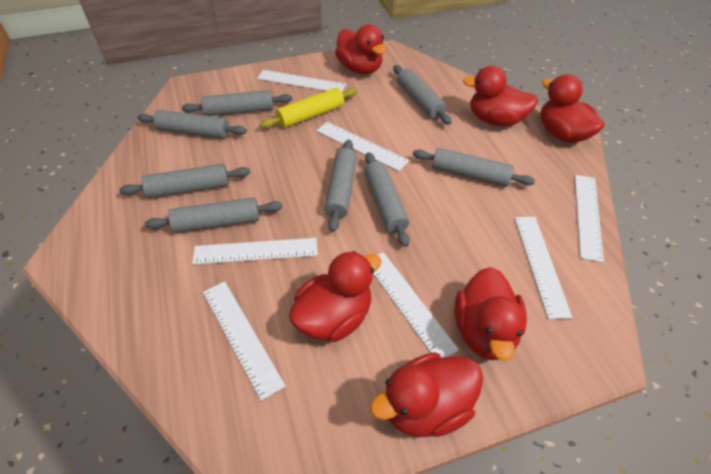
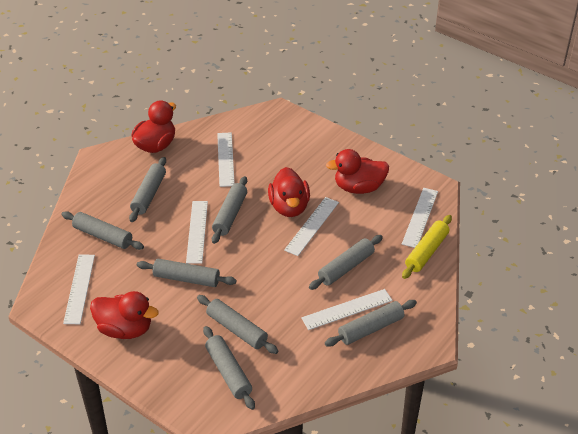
red duck: [289,251,382,342] [335,24,386,74] [370,353,483,437] [455,267,527,361] [463,66,538,126] [540,74,605,143] = 6 -> [90,291,159,339] [132,100,176,153] [268,167,310,217] [326,149,389,194] = 4
white ruler: [192,238,318,264] [203,281,285,401] [257,70,346,92] [316,122,409,171] [373,252,459,358] [515,217,572,319] [575,175,604,263] = 7 -> [63,255,95,324] [186,201,208,264] [217,132,235,187] [284,197,339,256] [301,289,393,330] [402,188,438,248] = 6

